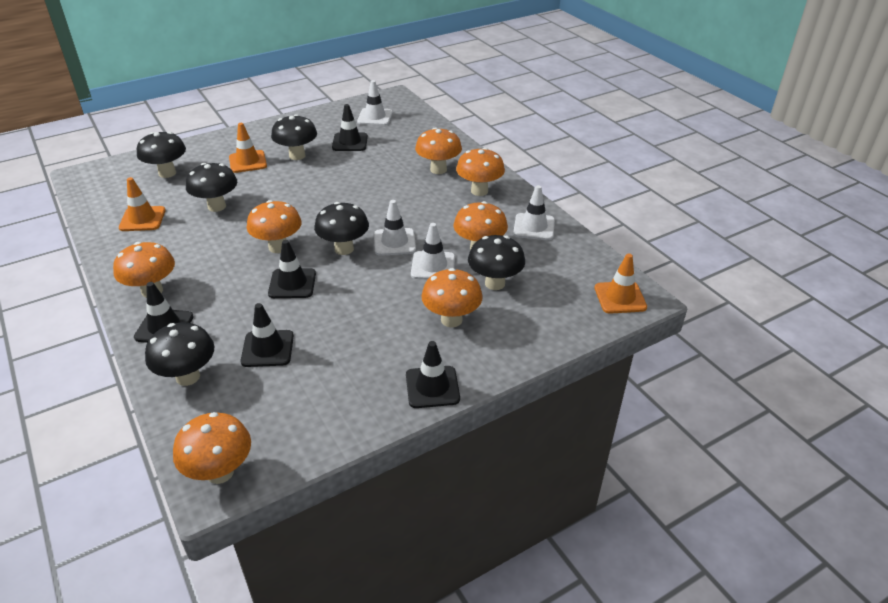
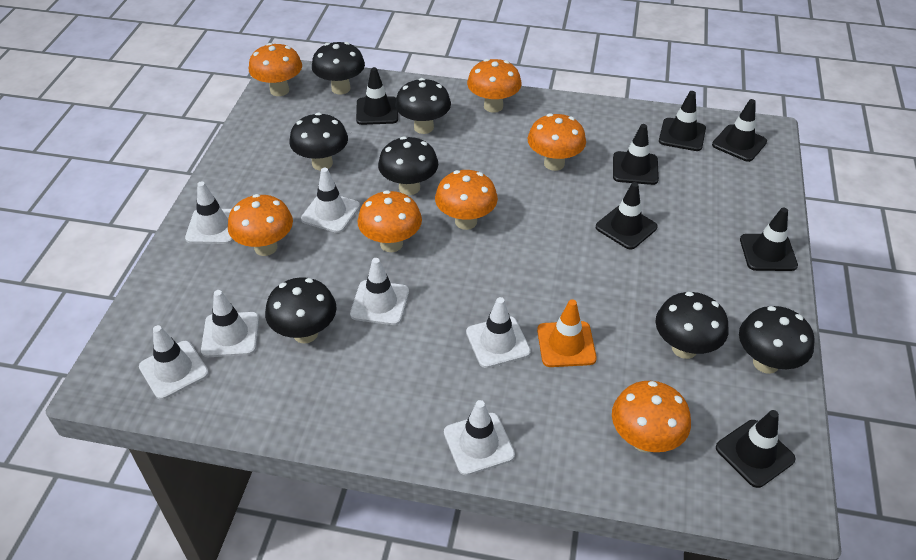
black mushroom: [137,132,186,178] [145,322,215,386] [186,163,237,212] [271,114,317,160] [314,202,369,255] [468,235,525,290] = 6 -> [265,277,337,344] [289,112,348,170] [312,42,365,94] [378,136,438,195] [395,78,451,134] [656,292,729,359] [739,306,815,374] = 7
black traffic cone: [134,282,194,343] [241,303,294,367] [268,240,316,298] [332,104,368,151] [406,341,460,408] = 5 -> [356,67,398,125] [596,182,658,250] [613,124,659,185] [659,91,706,151] [712,99,767,162] [716,410,796,488] [740,207,798,271] = 7
orange traffic cone: [119,177,166,231] [229,123,267,173] [594,253,647,314] = 3 -> [537,299,597,367] = 1
white traffic cone: [357,80,393,126] [374,200,416,256] [411,223,455,280] [513,185,555,240] = 4 -> [139,325,209,400] [185,181,233,244] [201,290,259,357] [301,168,360,233] [350,258,409,325] [444,400,515,475] [466,297,531,368] = 7

